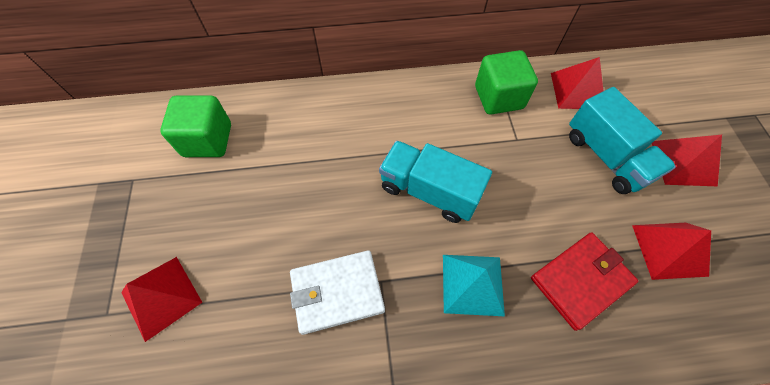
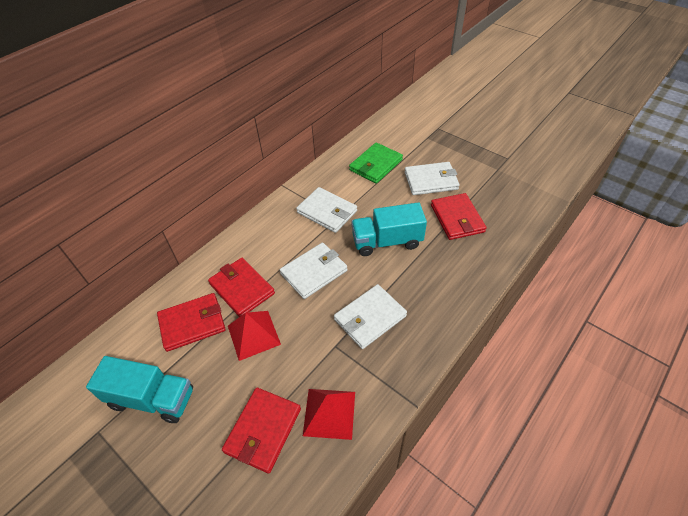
green cube: [160,95,231,157] [475,50,538,114] = 2 -> none = 0
green wallet: none = 0 -> [349,142,403,184] = 1
red pyramid: [121,257,202,342] [551,57,603,109] [632,223,711,280] [652,135,722,186] = 4 -> [228,311,281,361] [303,389,355,440] = 2
red wallet: [531,232,638,331] = 1 -> [157,293,225,352] [208,258,275,317] [222,387,301,474] [431,193,486,240] = 4
turquoise pyramid: [443,255,505,316] = 1 -> none = 0
white wallet: [290,250,385,335] = 1 -> [280,243,348,299] [296,187,357,233] [334,284,407,349] [404,162,460,195] = 4

